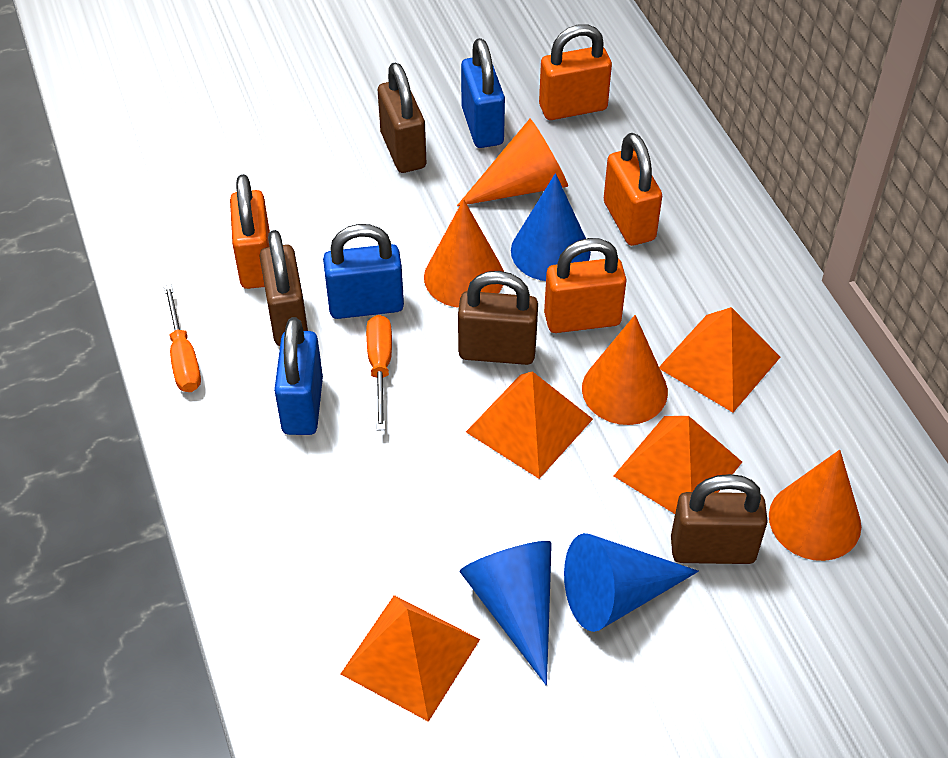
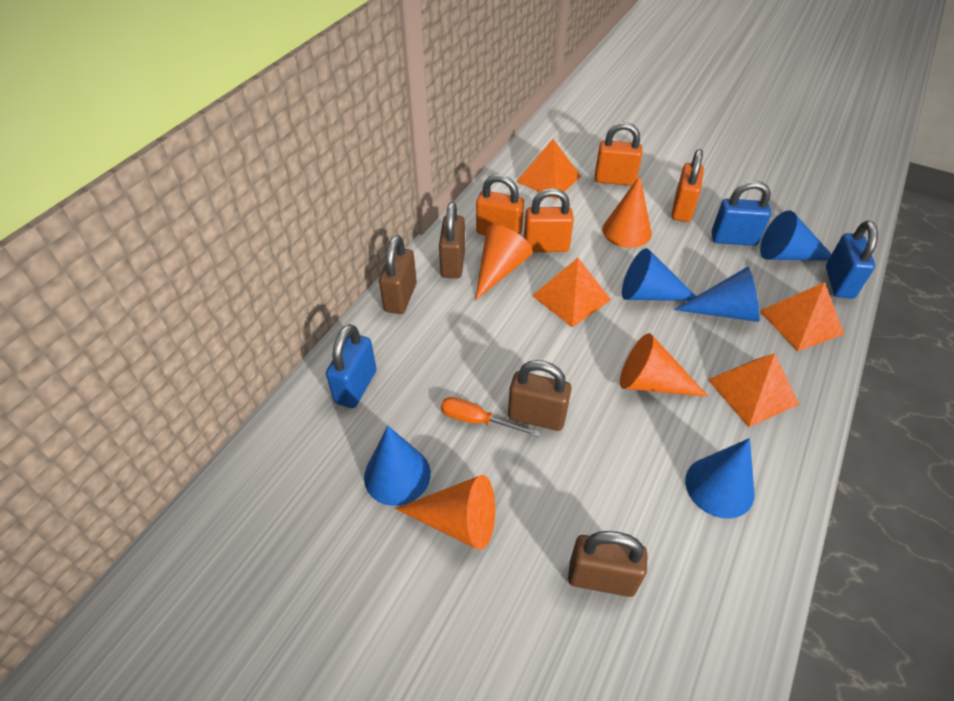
blue cone: [459,541,552,685] [511,173,591,281] [564,533,699,632] = 3 -> [364,426,431,506] [622,248,696,301] [674,267,760,322] [685,438,754,518] [760,210,831,261] = 5
orange screwdriver: [164,285,201,392] [366,315,392,431] = 2 -> [441,397,540,437] = 1

